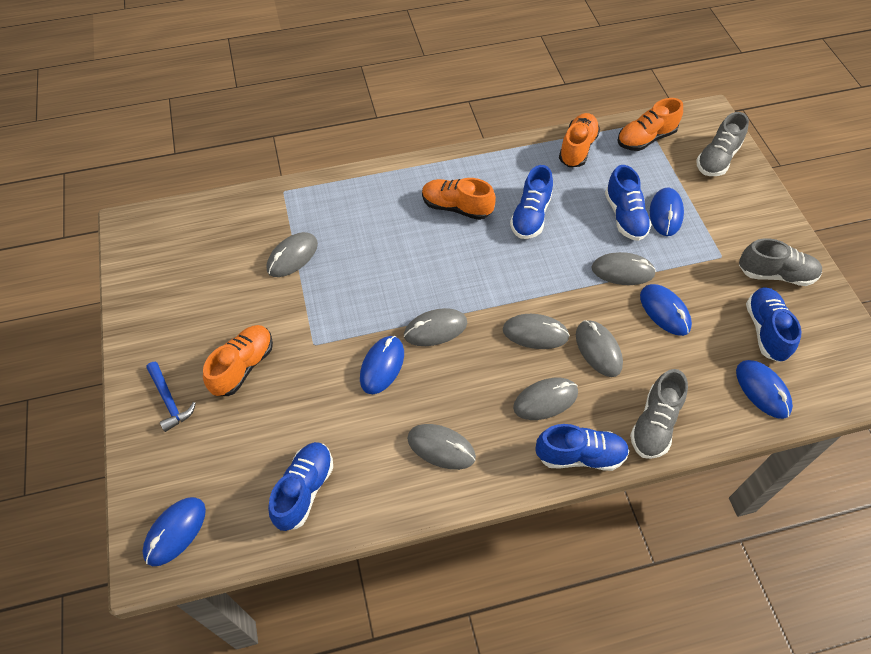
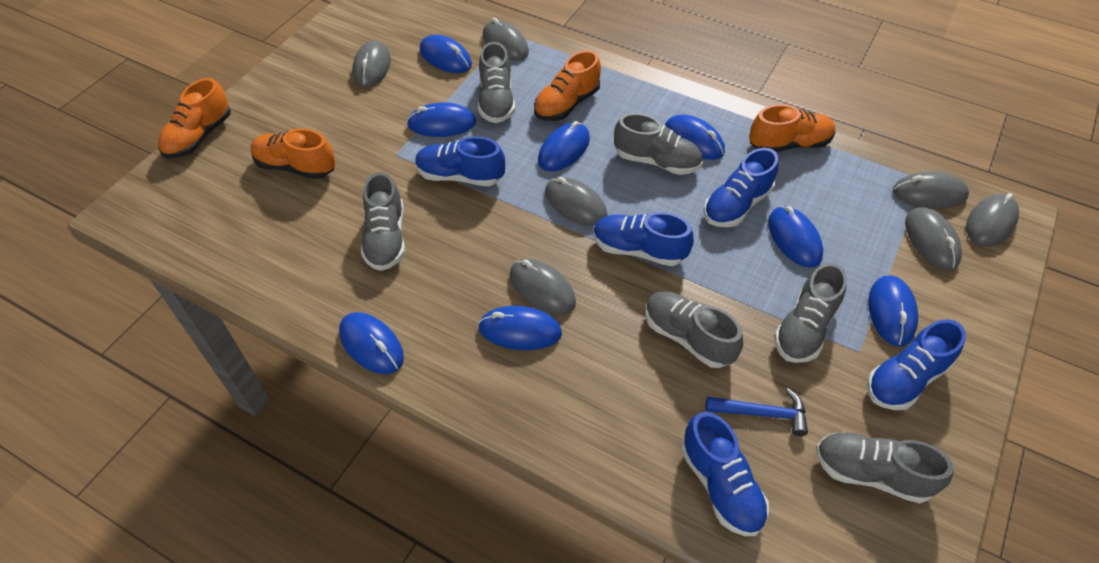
blue mouse: [142,497,206,566] [360,336,404,394] [640,284,692,336] [650,188,684,236] [736,360,793,419] = 5 -> [339,312,404,374] [407,103,476,137] [420,35,472,73] [478,306,562,350] [538,121,590,171] [665,115,725,160] [768,206,823,268] [868,275,918,347] = 8
grey shoe: [630,369,688,459] [696,112,749,176] [739,238,822,286] = 3 -> [361,172,405,271] [478,42,515,123] [614,113,703,175] [646,291,743,368] [774,263,847,363] [816,432,954,503] = 6

